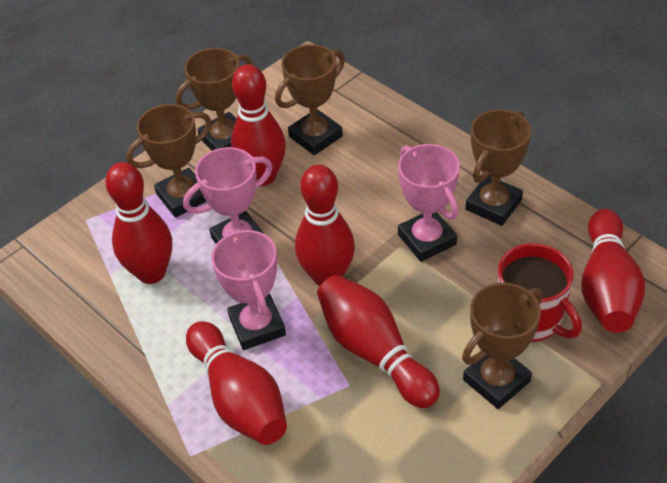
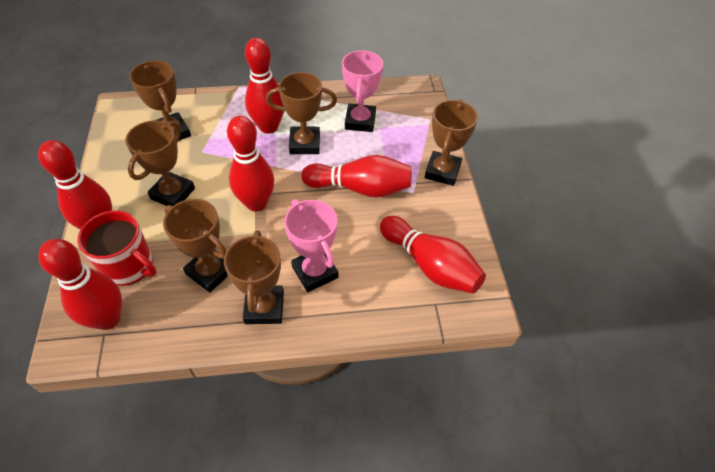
brown trophy: [126,104,212,217] [176,48,253,151] [275,44,345,155] [462,283,543,409] [466,109,531,226] = 5 -> [125,120,195,206] [129,60,191,141] [163,199,228,293] [224,230,284,324] [266,72,337,154] [425,100,478,186] = 6
pink trophy: [183,147,273,244] [211,229,286,350] [398,144,460,262] = 3 -> [284,199,338,292] [342,50,383,132] = 2

